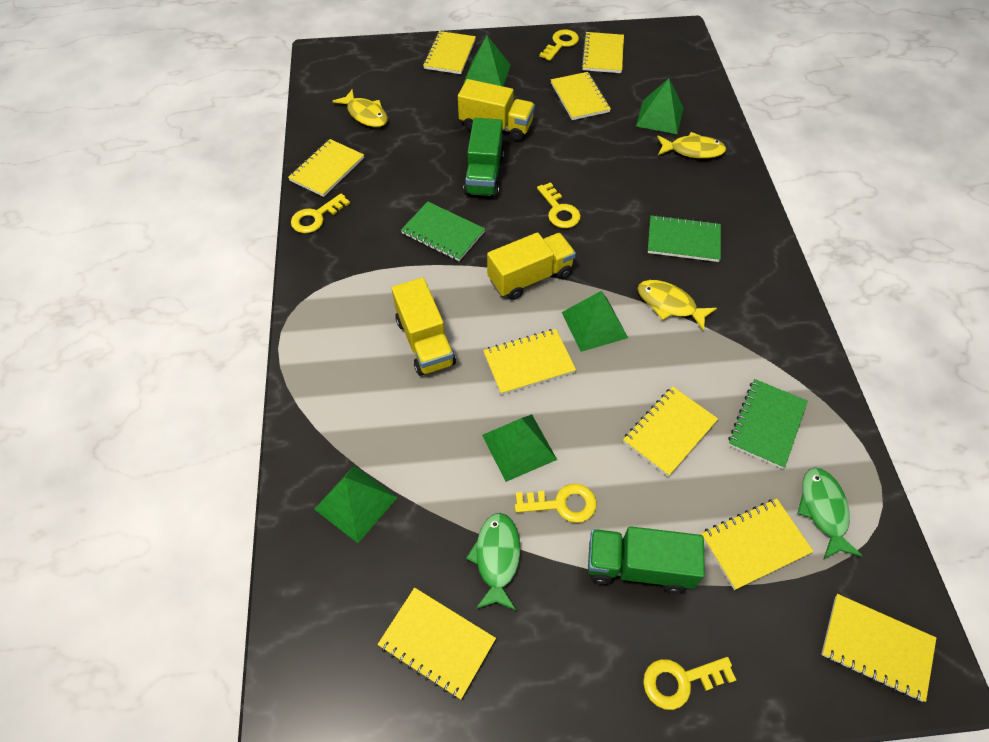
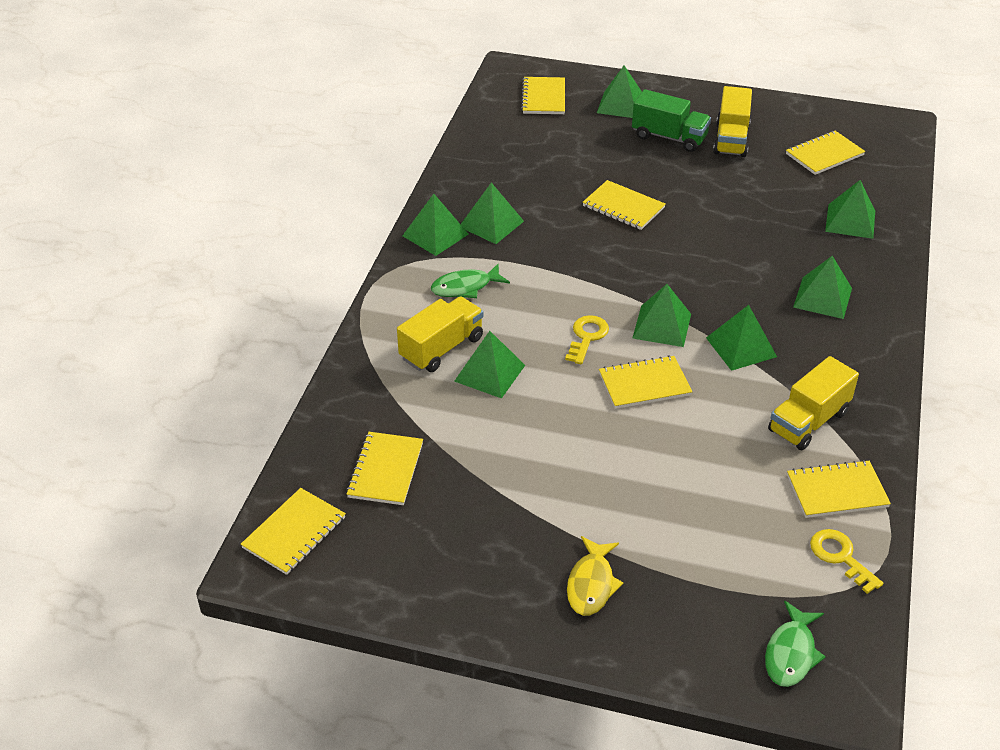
green notebook: [401,201,485,261] [648,215,721,262] [728,379,808,469] = 3 -> none = 0
green pyramid: [314,466,398,543] [463,36,511,86] [482,414,557,482] [562,291,628,352] [636,78,683,134] = 5 -> [402,194,469,256] [454,331,525,398] [461,183,524,244] [597,65,642,118] [633,284,691,347] [706,305,777,371] [793,256,852,319] [825,180,875,239] = 8
green truck: [464,118,504,197] [588,526,705,594] = 2 -> [632,89,711,152] = 1
yellow fish: [332,89,388,127] [638,280,717,331] [657,132,726,159] = 3 -> [567,536,623,616] = 1
yellow key: [291,193,350,233] [515,484,596,523] [537,182,581,228] [539,29,579,61] [643,657,736,710] = 5 -> [565,315,609,364] [810,529,883,594] = 2
yellow notebook: [288,139,364,197] [377,588,496,699] [423,31,476,74] [483,329,576,395] [551,72,611,120] [581,32,624,73] [623,386,718,477] [701,499,814,590] [821,594,936,702] = 9 -> [241,488,346,575] [346,432,423,505] [521,77,565,114] [583,180,666,230] [599,355,693,409] [786,131,865,175] [787,460,891,518] = 7

